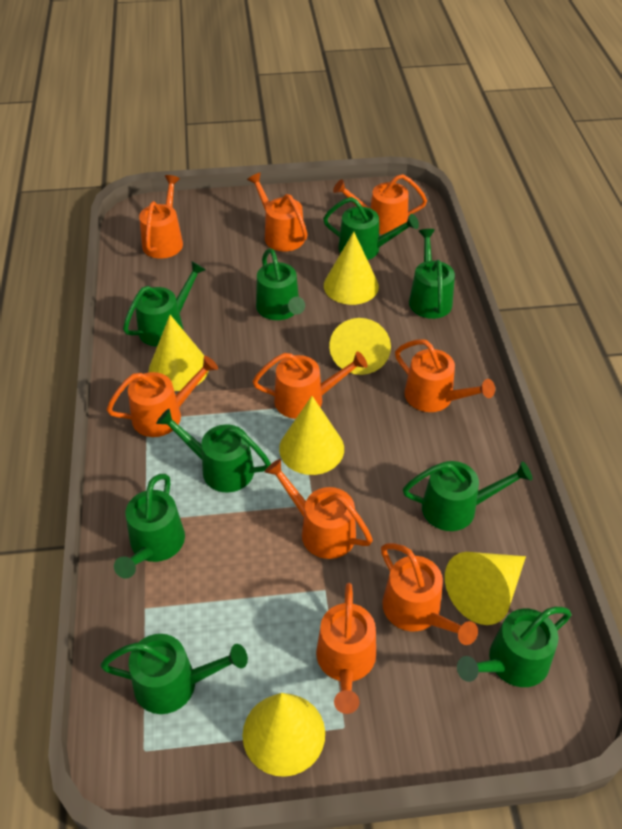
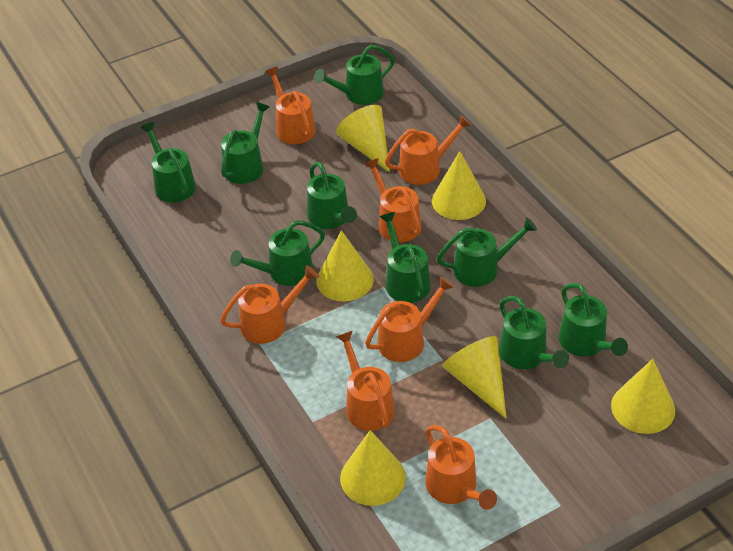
orange watering can: [106,356,218,437] [139,175,183,259] [247,173,308,252] [253,351,367,419] [264,459,373,559] [316,583,376,714] [333,174,427,235] [381,543,478,645] [395,339,495,412] = 9 -> [220,265,319,344] [265,67,316,144] [335,331,395,431] [364,158,421,242] [365,277,454,362] [385,115,472,185] [425,425,497,510] = 7

